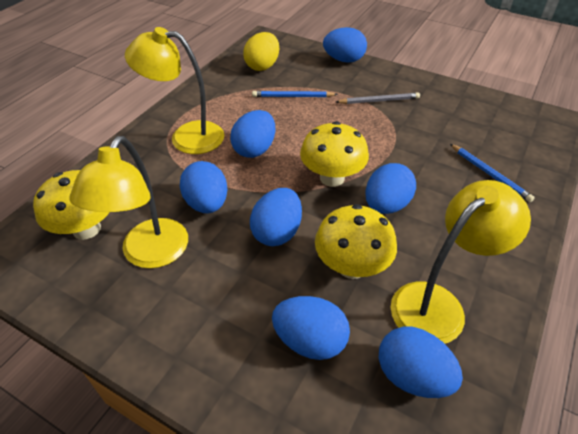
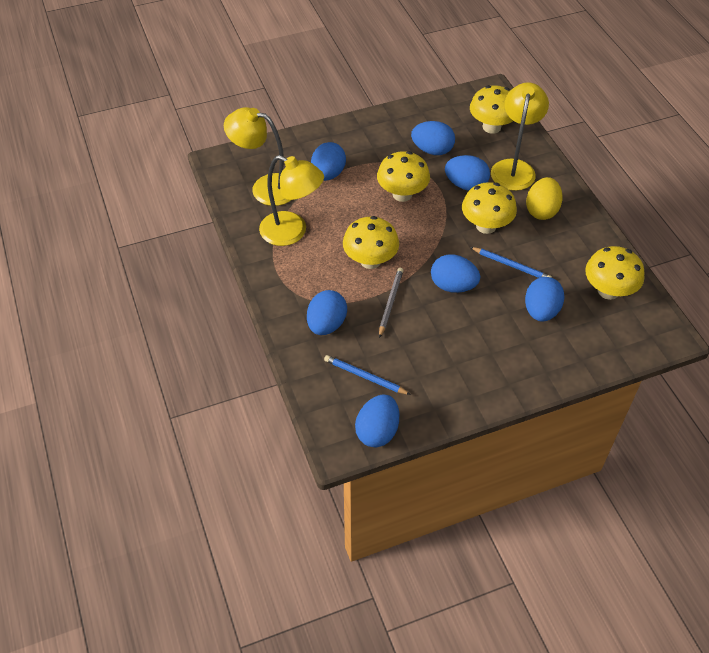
yellow mushroom: [33,170,110,240] [300,121,369,187] [315,204,397,279] = 3 -> [343,216,399,269] [377,151,430,202] [462,182,517,234] [470,85,513,134] [585,246,645,300] = 5

